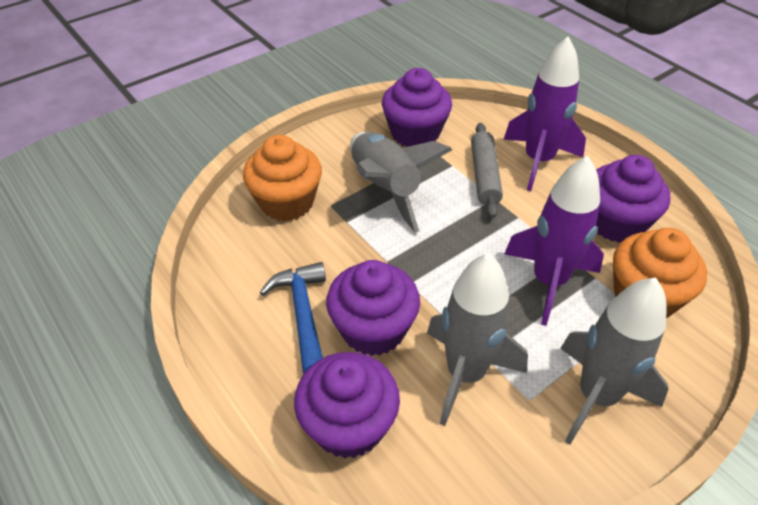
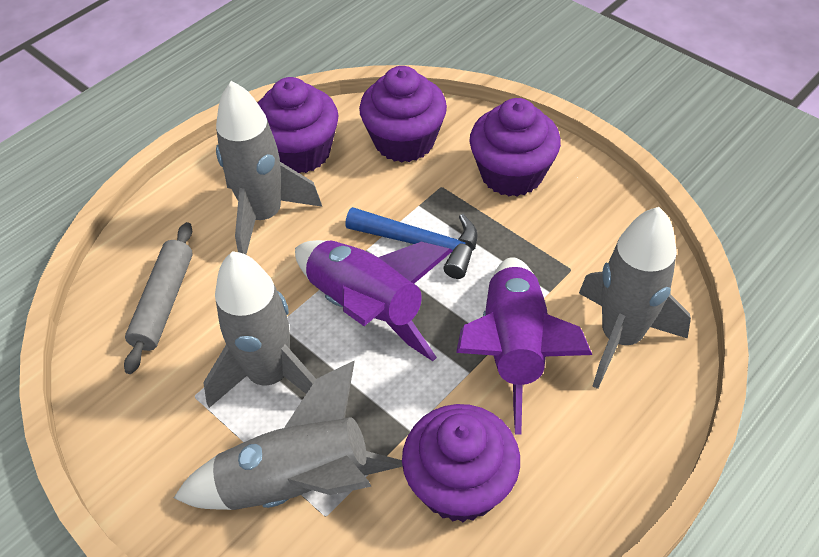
grey rocket: [350,132,452,233] [427,253,528,426] [560,278,669,445] = 3 -> [174,361,403,510] [203,251,316,408] [216,81,322,254] [579,207,691,389] = 4
orange cupcake: [243,135,322,221] [613,228,707,318] = 2 -> none = 0

